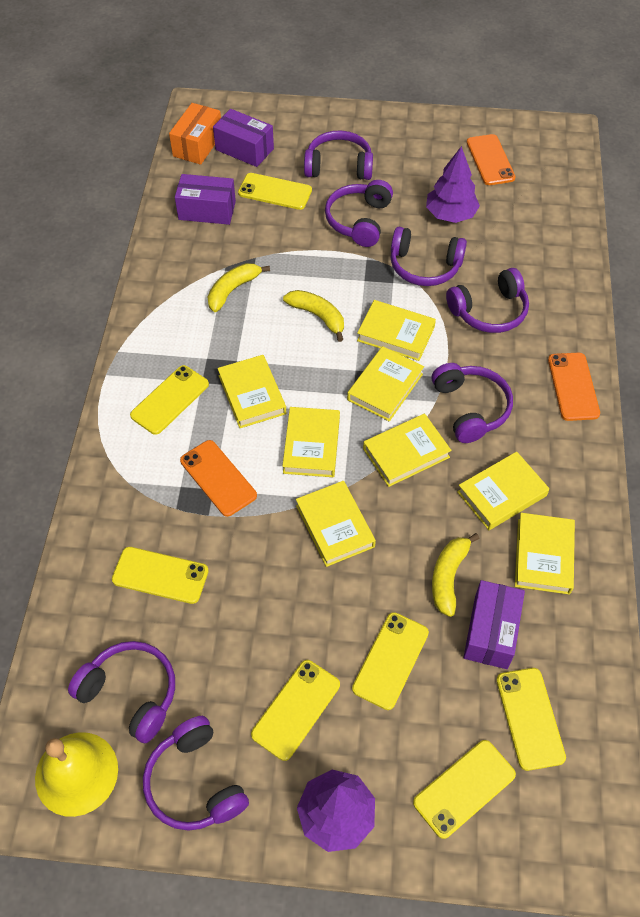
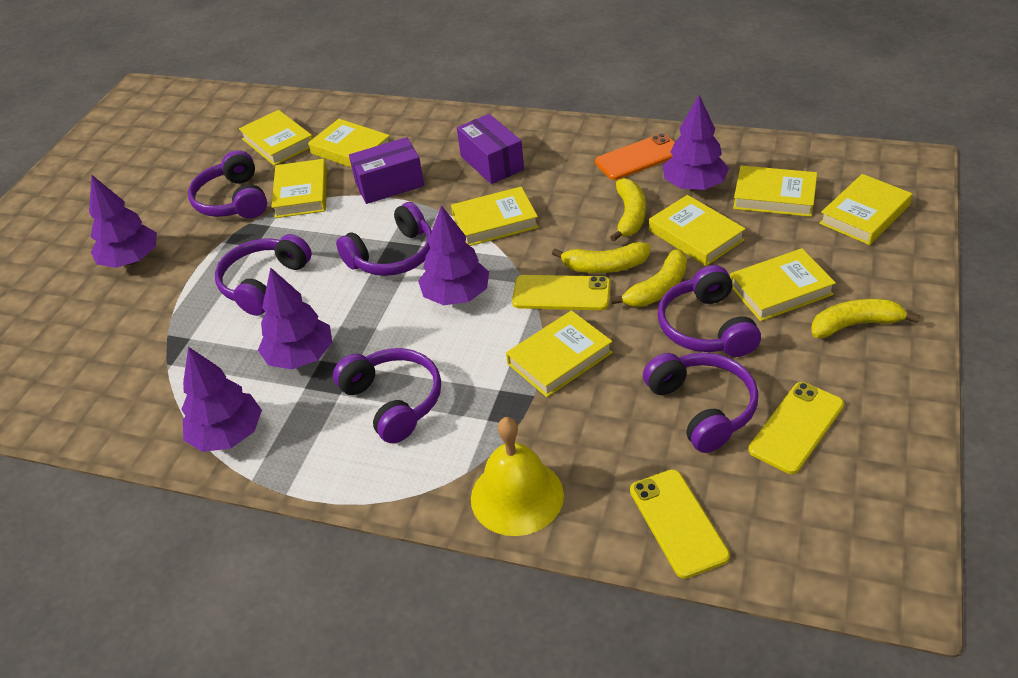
orange box: [169,103,221,165] = 1 -> none = 0
orange phone: [180,440,257,517] [467,134,516,185] [548,353,600,421] = 3 -> [595,133,675,180] = 1
purple box: [175,174,236,225] [213,109,274,167] [463,580,525,669] = 3 -> [349,137,424,204] [457,114,524,184] = 2
purple headphones: [68,641,175,743] [143,716,249,831] [304,131,373,180] [325,180,393,247] [391,227,467,286] [432,363,513,443] [446,268,529,333] = 7 -> [188,150,267,219] [215,234,312,316] [333,348,441,443] [336,202,432,276] [643,353,758,453] [658,265,761,357] = 6
purple tree: [297,770,375,852] [426,146,480,223] = 2 -> [89,174,157,268] [181,347,262,452] [258,268,333,369] [418,205,489,305] [663,95,729,190] = 5
yellow banana: [208,263,270,312] [283,290,344,342] [432,533,480,617] = 3 -> [552,242,650,273] [610,178,646,241] [610,249,687,307] [811,299,920,338] = 4
yellow book: [218,355,286,428] [282,407,340,477] [296,481,376,567] [347,346,424,422] [357,300,436,361] [363,414,452,487] [457,452,549,530] [515,513,575,595] = 8 -> [239,110,313,166] [271,159,327,218] [308,119,390,168] [451,187,539,246] [506,310,613,397] [649,195,746,266] [730,248,836,321] [733,166,817,217] [819,174,912,245] = 9
yellow phone: [112,547,209,604] [130,365,209,435] [238,173,312,210] [251,660,340,761] [352,612,429,710] [413,740,516,839] [496,668,566,771] = 7 -> [512,275,611,310] [630,469,730,579] [748,382,844,474] = 3

